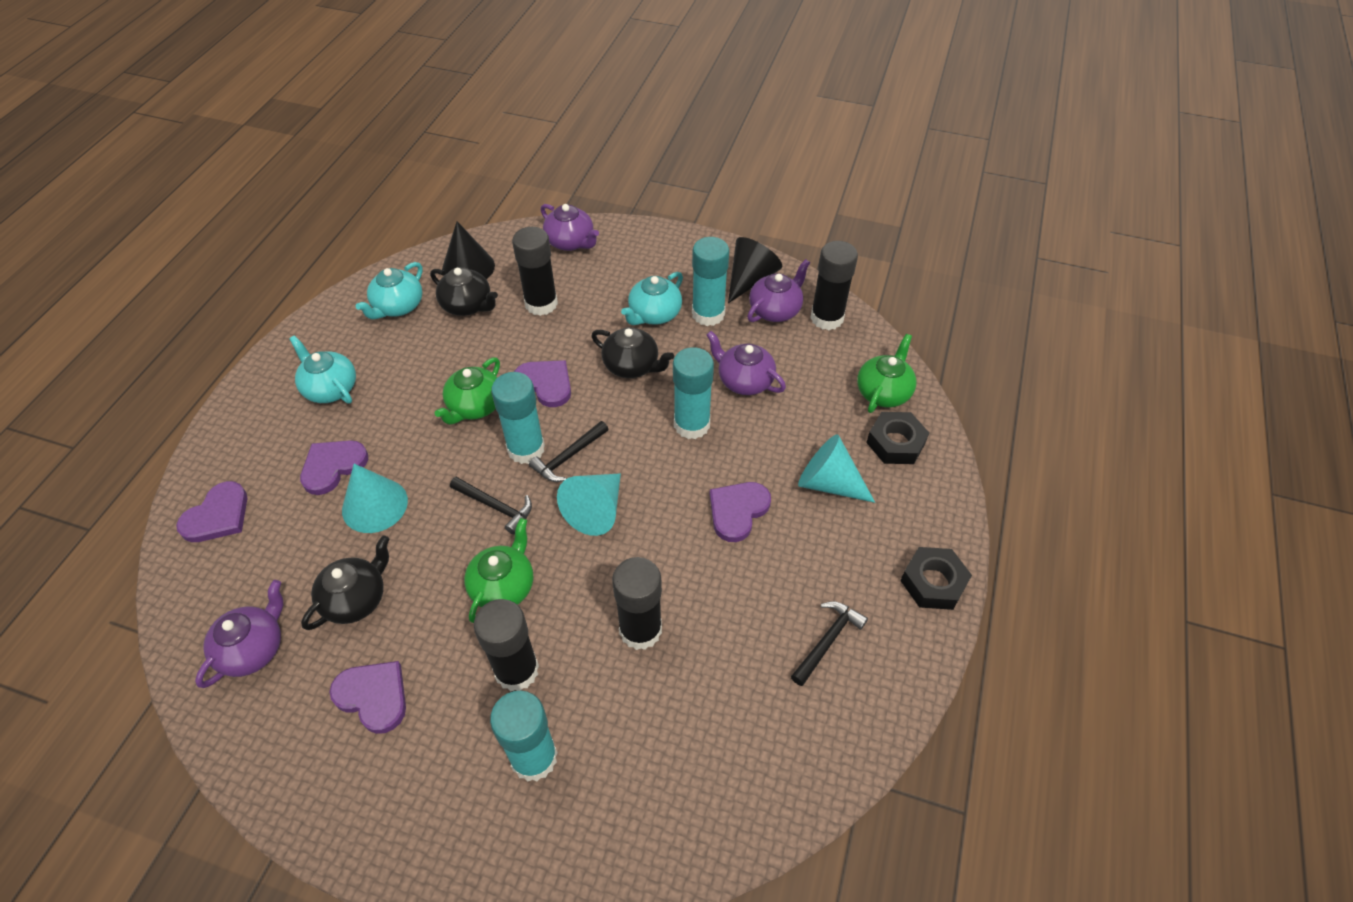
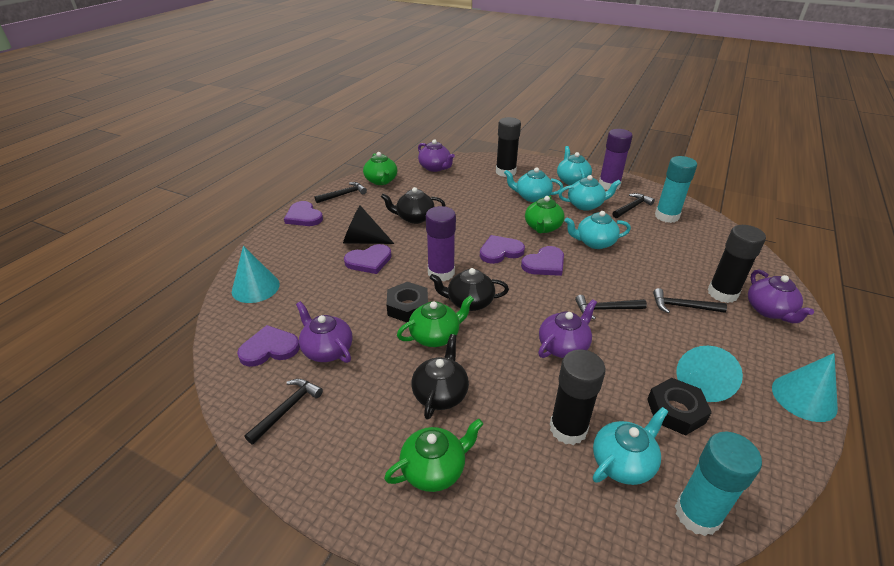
black cone: [442,221,495,279] [728,237,782,303] = 2 -> [343,205,394,244] = 1
black glue stick: [474,599,539,692] [512,227,558,316] [612,557,662,650] [810,241,858,330] = 4 -> [496,117,521,177] [550,349,606,445] [708,225,766,303] = 3
black hammer: [450,477,532,534] [529,421,609,482] [791,601,868,686] = 3 -> [245,379,323,444] [315,182,367,203] [575,295,647,320] [612,193,655,218] [653,288,727,313] = 5
green teapot: [435,357,500,425] [464,518,533,623] [857,334,916,413] = 3 -> [363,152,397,185] [384,418,483,492] [397,295,474,347] [525,195,565,233] = 4
purple glue stick: none = 0 -> [426,206,456,281] [599,129,633,190] = 2
turquoise glue stick: [490,690,558,782] [491,372,545,464] [673,347,714,439] [692,237,729,326] = 4 -> [655,156,697,223] [675,432,762,536] = 2
turquoise teapot: [289,335,356,404] [356,262,423,319] [621,272,683,325] = 3 -> [504,167,563,202] [557,146,592,185] [559,175,621,211] [565,211,631,249] [593,407,668,485] = 5

